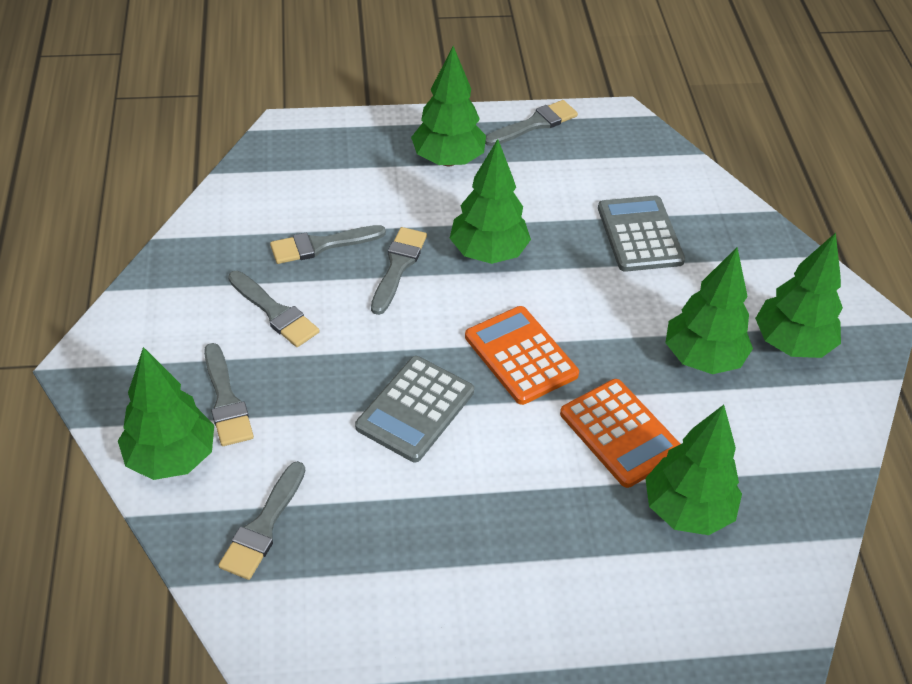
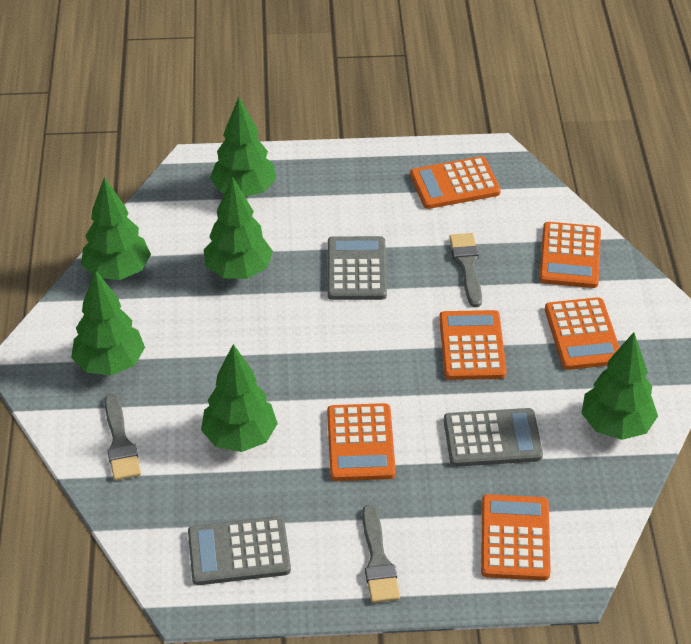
grey brush: [204,343,254,446] [218,461,305,580] [228,271,320,347] [270,225,386,264] [371,227,427,315] [485,100,578,146] = 6 -> [105,394,141,480] [362,505,400,603] [449,233,482,307] = 3
grey calculator: [355,356,474,462] [598,195,685,272] = 2 -> [188,516,291,585] [328,236,387,300] [444,408,543,467] = 3
orange calculator: [465,306,579,405] [560,379,680,488] = 2 -> [327,403,396,481] [410,156,501,209] [439,310,507,380] [481,494,551,580] [539,222,601,288] [545,297,620,370] = 6

